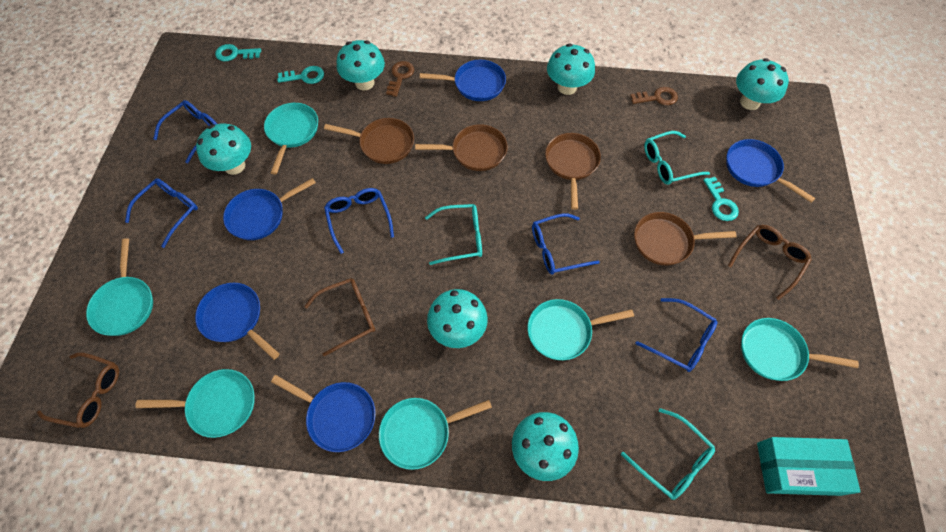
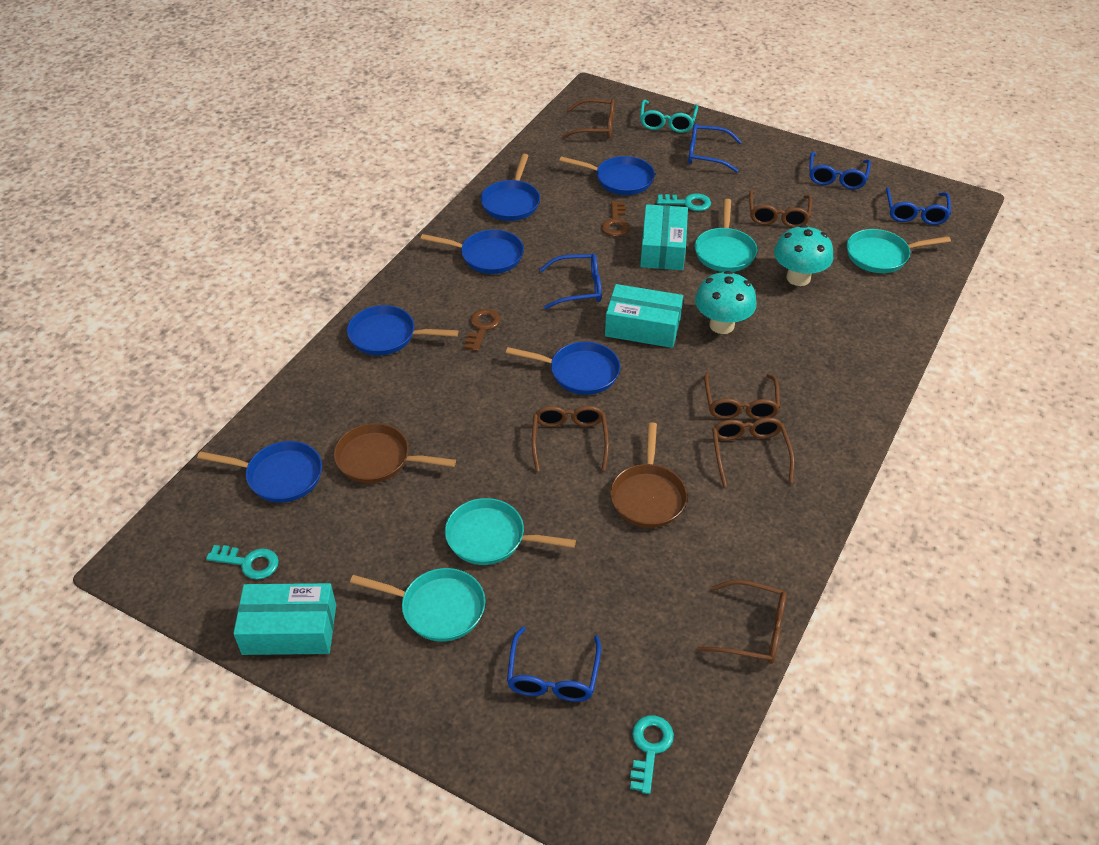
blue pan: [195,283,280,360] [223,178,316,240] [271,375,376,452] [420,60,506,101] [726,139,816,203] = 5 -> [197,441,322,503] [347,305,458,356] [421,229,524,274] [481,154,540,221] [506,342,620,395] [559,156,655,195] = 6
brown glasses: [37,353,119,428] [304,278,375,356] [728,225,812,300] = 3 -> [532,406,609,472] [562,99,615,139] [697,580,786,664] [704,373,780,420] [712,417,795,487] [749,190,812,228] = 6
brown pan: [324,118,414,164] [415,124,508,171] [545,133,601,210] [634,212,737,266] = 4 -> [334,423,456,483] [610,422,687,528] = 2
turquoise box: [757,437,861,496] = 1 -> [233,583,336,655] [605,284,683,348] [640,204,688,270] = 3
turquoise glasses: [425,204,482,265] [621,408,715,500] [644,131,710,185] = 3 -> [640,100,698,133] = 1
turquoise mushroom: [196,123,251,175] [337,40,385,90] [427,289,488,348] [512,412,579,481] [547,44,595,95] [736,58,789,110] = 6 -> [695,271,757,334] [774,225,833,286] = 2
turquoise pan: [86,238,153,336] [135,369,255,438] [264,103,318,175] [379,398,492,470] [528,299,634,360] [741,318,859,381] = 6 -> [350,568,485,642] [445,498,576,565] [695,199,757,272] [847,229,951,273] = 4

